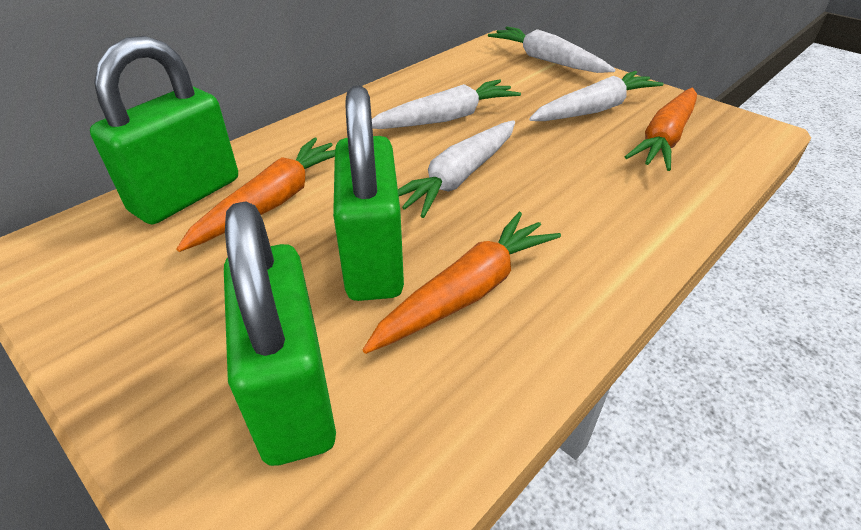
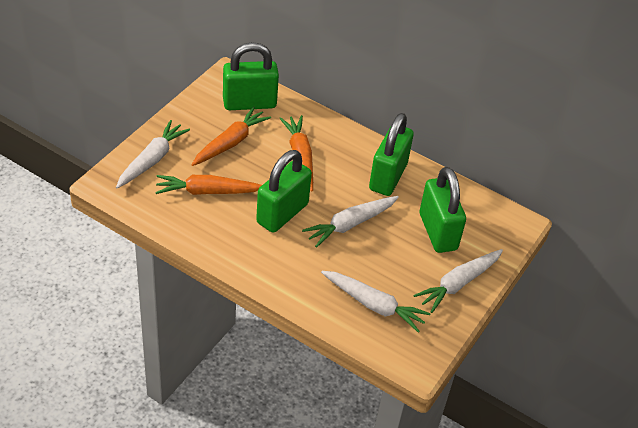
green padlock: [90,36,238,224] [224,202,336,466] [333,85,404,301] = 3 -> [223,42,279,110] [256,150,312,233] [369,113,414,196] [420,167,466,253] = 4

